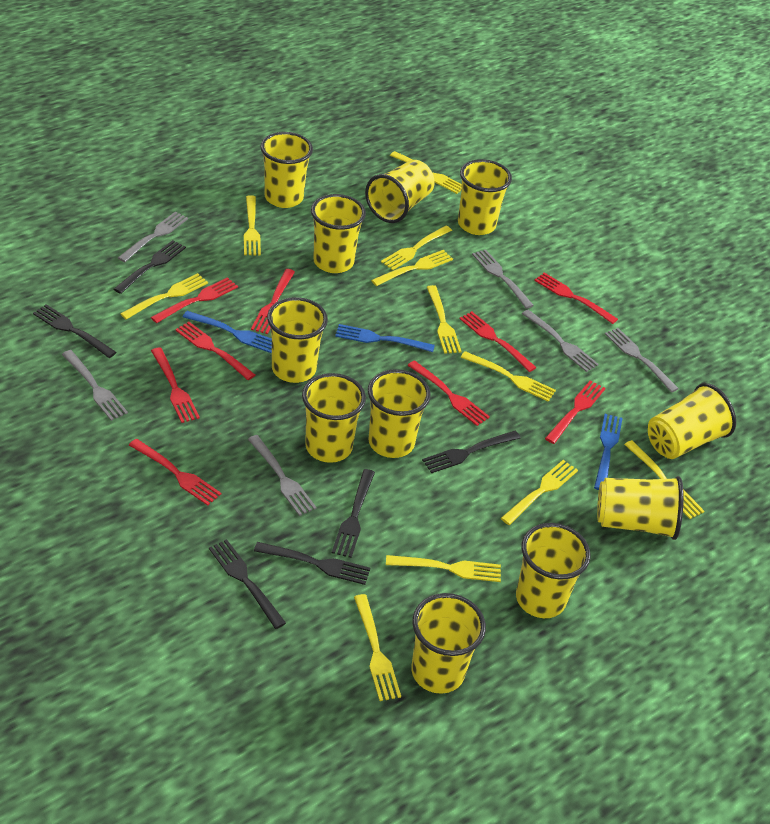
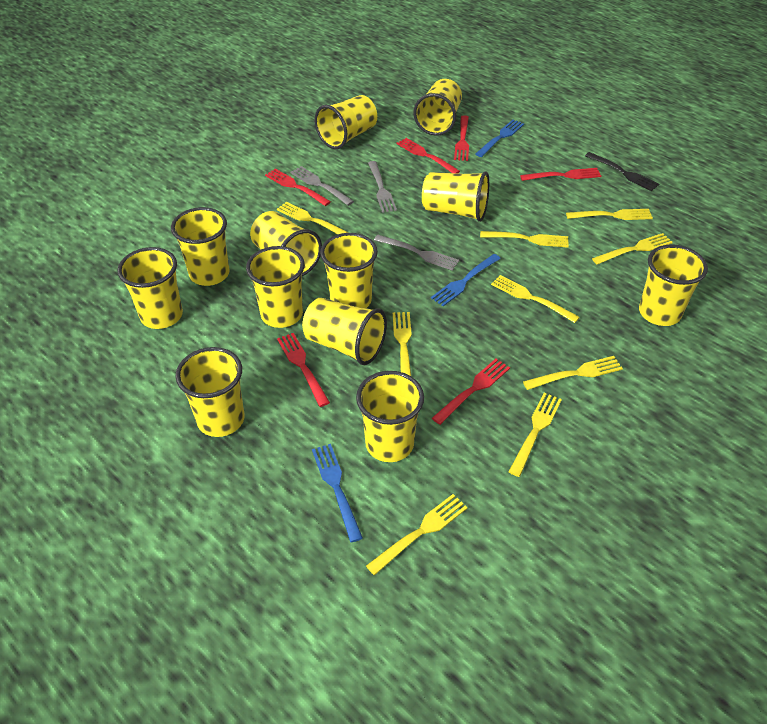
black fork: [33,304,116,358] [114,240,186,294] [209,539,286,629] [254,542,370,585] [332,469,375,558] [422,431,520,473] = 6 -> [585,152,659,191] = 1
grey fork: [62,350,128,421] [118,211,188,262] [248,435,317,516] [472,249,534,309] [522,309,599,372] [605,328,679,393] = 6 -> [291,166,354,206] [368,161,397,213] [374,235,459,271] = 3
red fork: [129,439,221,505] [151,277,238,323] [151,347,200,423] [175,322,255,380] [251,269,295,334] [407,360,490,426] [459,311,537,372] [534,273,618,324] [545,380,606,444] = 9 -> [265,169,331,206] [277,333,330,407] [397,138,460,174] [432,359,510,425] [454,115,469,161] [520,168,601,181] = 6
yellow cup: [260,132,313,208] [267,297,328,383] [302,373,366,463] [311,194,366,273] [365,160,435,223] [368,369,431,458] [411,593,486,694] [458,159,512,235] [516,523,590,618] [597,476,684,540] [648,383,736,459] = 11 -> [117,247,183,329] [171,207,230,286] [176,347,244,437] [246,246,305,328] [250,211,322,276] [302,298,387,365] [315,95,377,149] [320,233,378,308] [356,371,424,462] [413,79,462,136] [422,171,489,222] [639,244,708,326] = 12
yellow fork: [120,273,208,320] [244,195,261,256] [354,594,401,701] [371,250,453,286] [381,226,452,270] [386,555,501,582] [390,151,462,194] [427,285,462,354] [460,351,556,402] [501,460,578,525] [624,440,704,519] = 11 -> [277,202,348,234] [366,494,468,576] [393,312,412,376] [480,231,569,248] [491,275,580,323] [508,393,562,477] [523,356,623,390] [566,209,653,220] [592,233,673,264] = 9

